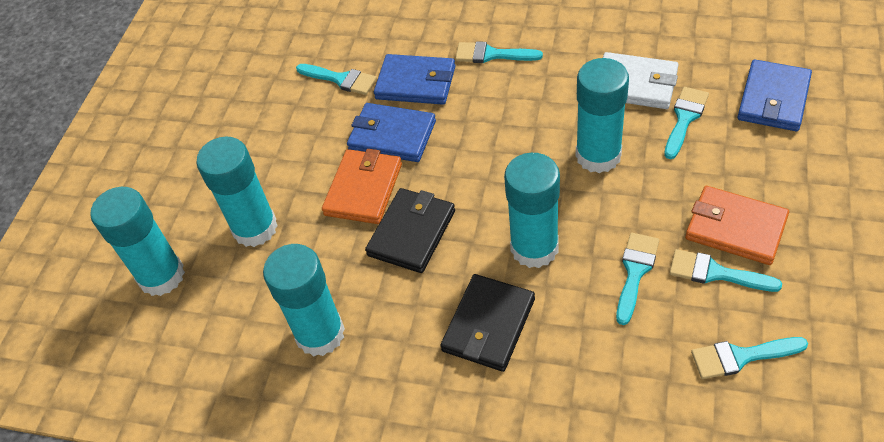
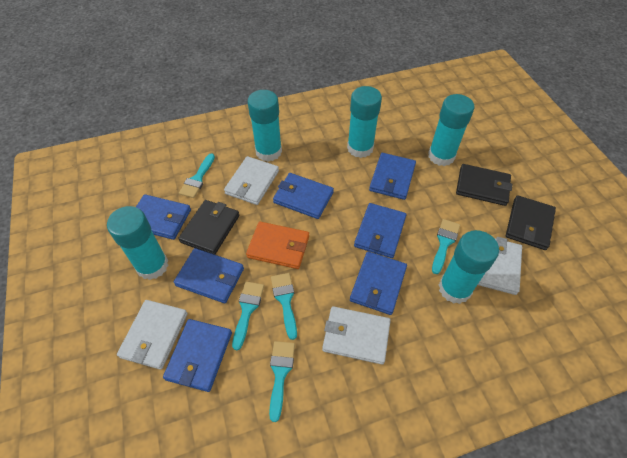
black wallet: [365,188,455,273] [440,274,535,372] = 2 -> [178,200,239,255] [456,164,512,206] [506,195,556,250] = 3
blue wallet: [347,103,436,162] [374,54,455,105] [737,59,812,131] = 3 -> [136,194,191,240] [163,319,232,392] [174,248,244,303] [273,173,334,219] [350,252,407,315] [354,203,407,258] [369,153,416,200] = 7
orange wallet: [322,149,402,224] [685,186,789,265] = 2 -> [246,222,309,269] = 1
turquoise brush: [296,64,377,95] [455,41,543,63] [616,233,659,325] [664,87,709,159] [670,249,782,292] [691,337,808,379] = 6 -> [179,153,215,198] [232,282,264,350] [269,341,295,422] [271,273,297,340] [432,219,460,274] = 5
white wallet: [603,52,678,109] = 1 -> [117,300,188,370] [224,156,279,205] [322,306,391,365] [478,237,522,295] = 4

